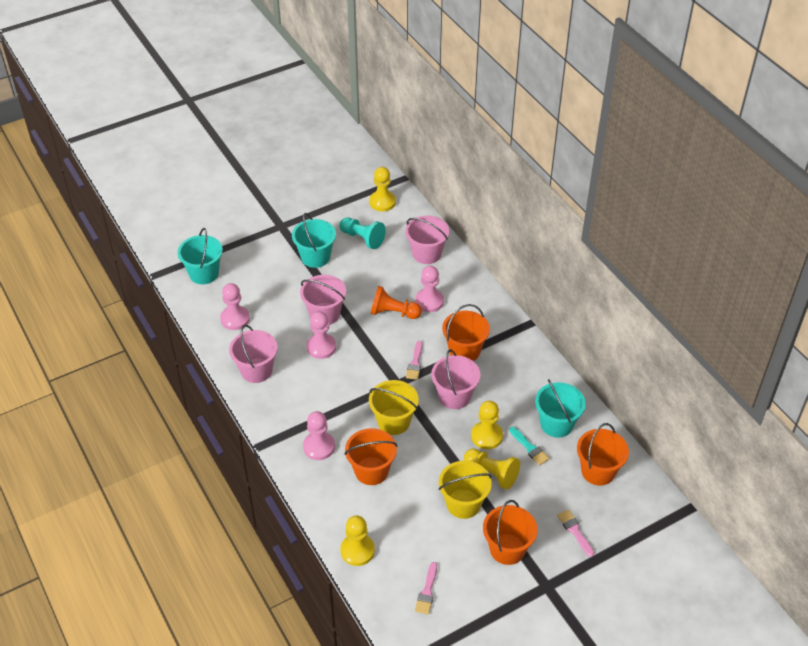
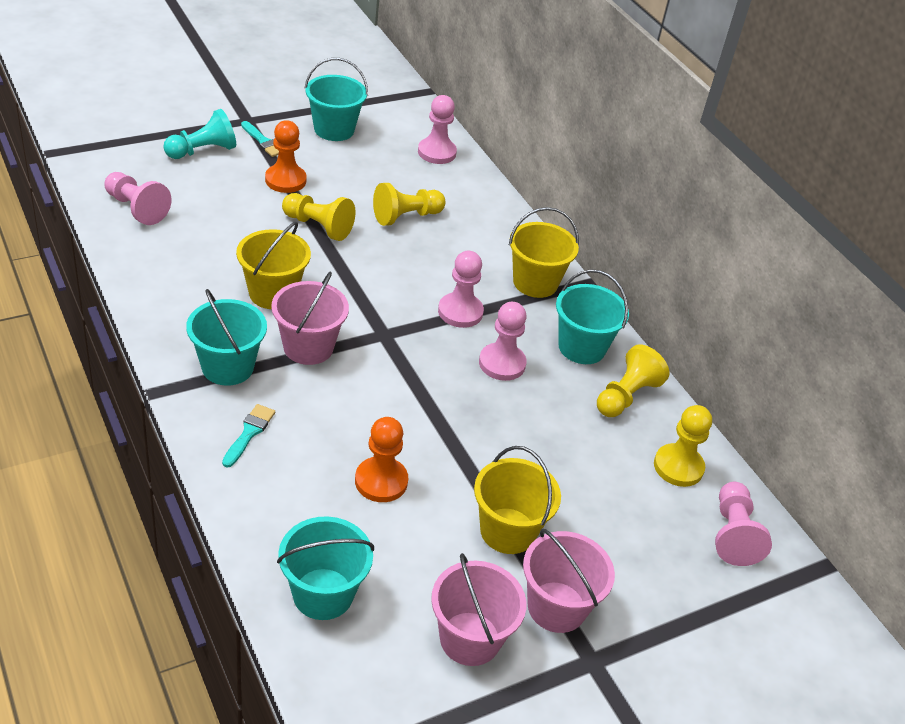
orange bucket: [344,428,397,485] [442,304,490,361] [483,500,537,565] [577,423,629,486] = 4 -> none = 0
orange pawn: [371,286,422,319] = 1 -> [265,120,307,193] [355,417,408,502] = 2
pink brush: [406,341,423,380] [415,562,437,614] [557,510,594,557] = 3 -> none = 0
pink bucket: [229,325,278,383] [300,275,346,325] [405,216,449,264] [431,349,480,409] = 4 -> [271,272,349,365] [431,553,526,666] [523,528,615,633] = 3
pink pawn: [220,283,250,330] [303,411,335,460] [306,311,336,359] [415,266,444,312] = 4 -> [104,172,172,225] [418,95,457,164] [438,251,484,328] [479,302,527,381] [715,482,772,566] = 5
turquoise brush: [509,427,550,465] = 1 -> [222,404,275,467] [241,121,279,157] = 2
turquoise bucket: [178,228,223,284] [292,213,336,268] [535,379,586,438] = 3 -> [186,289,267,386] [277,516,374,620] [304,58,368,141] [556,269,629,364] = 4
yellow bucket: [369,380,419,435] [439,461,492,519] = 2 -> [236,222,311,309] [474,446,561,554] [509,207,579,298] = 3

